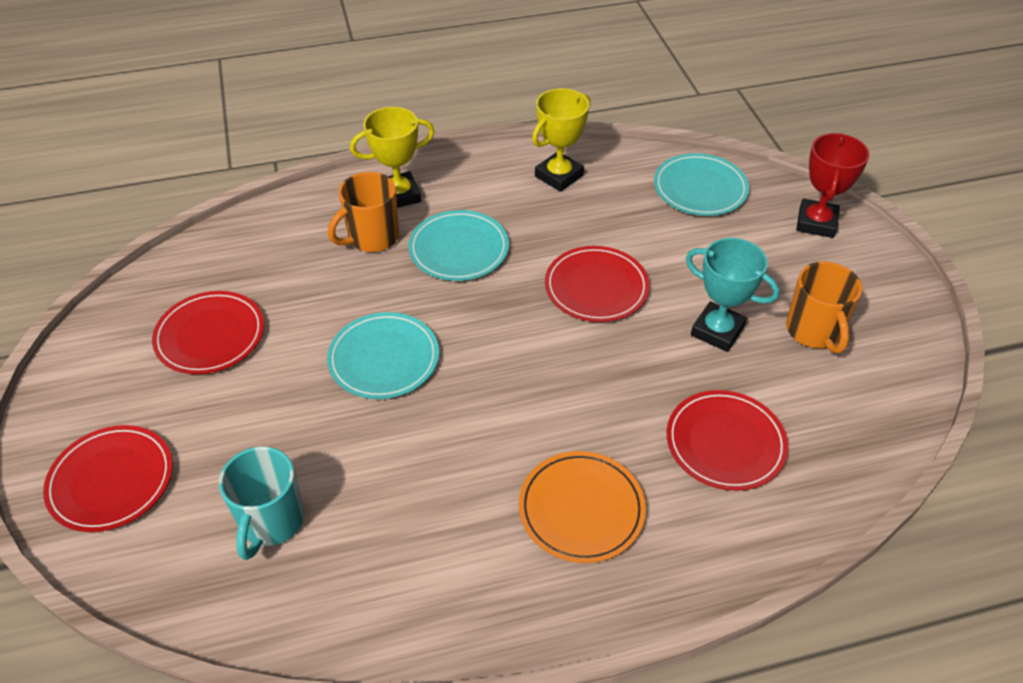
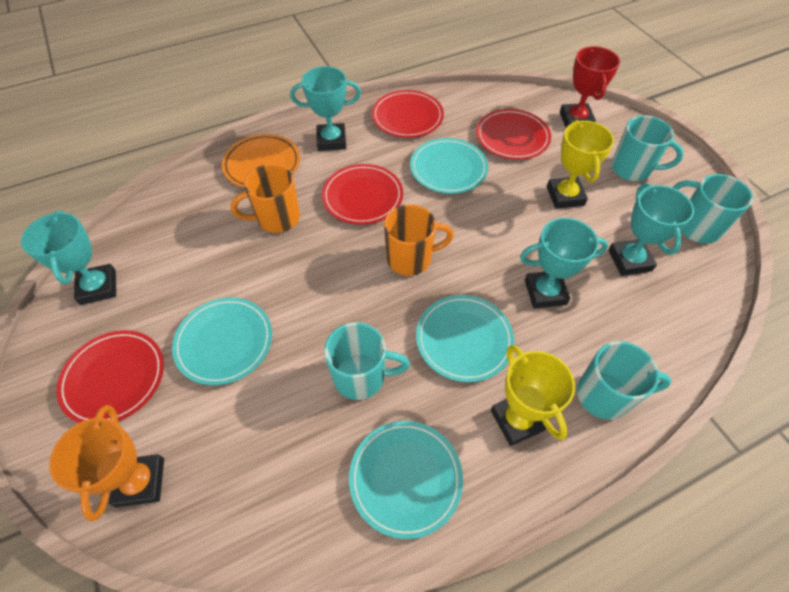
orange trophy: none = 0 -> [49,405,164,522] = 1
turquoise mug: [219,446,304,560] = 1 -> [324,322,410,400] [577,341,671,420] [611,115,684,181] [672,174,753,243] = 4
turquoise plate: [327,312,439,399] [408,210,509,281] [654,153,749,216] = 3 -> [172,298,272,385] [349,421,463,539] [410,138,488,194] [416,295,514,382] = 4
turquoise trophy: [686,238,780,352] = 1 -> [21,210,116,305] [290,66,361,151] [520,218,608,309] [608,183,694,276] = 4

